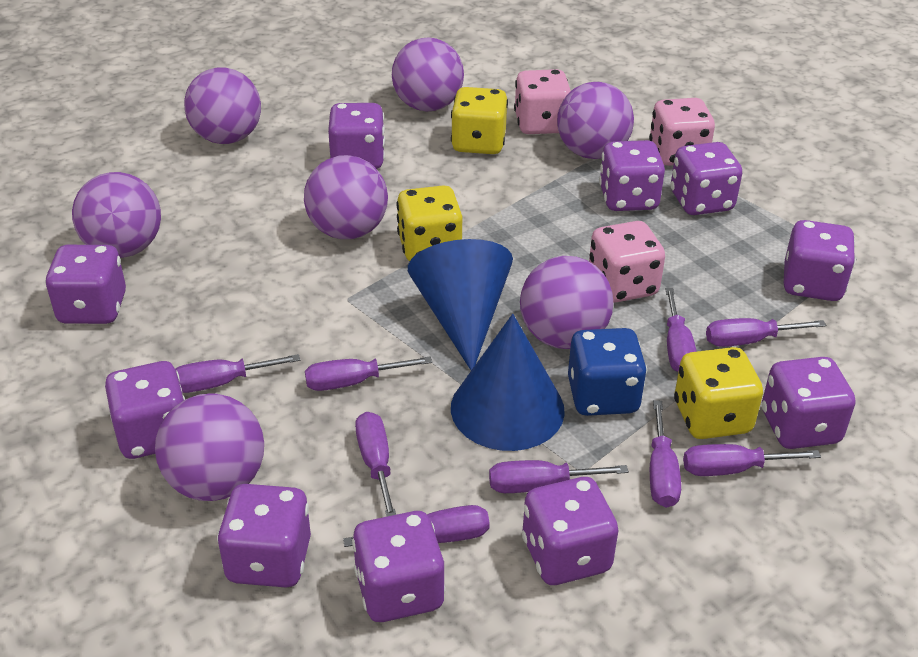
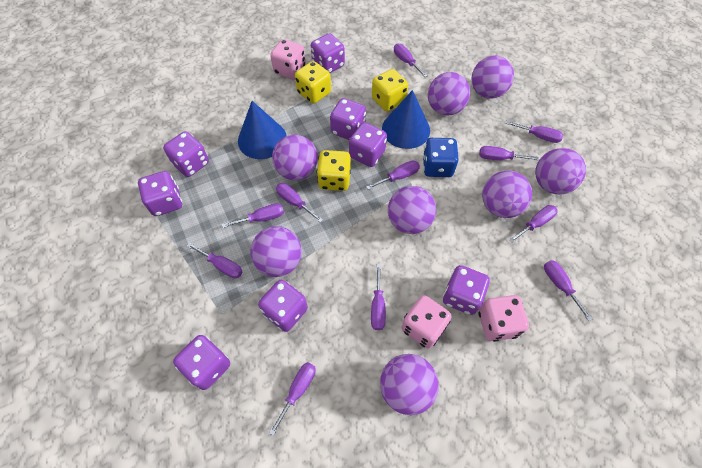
purple ball: [72,172,161,258] [155,393,264,501] [184,67,261,144] [304,155,388,239] [392,37,464,112] [520,256,614,349] [557,82,634,159] = 7 -> [250,226,302,277] [272,135,318,180] [380,354,439,415] [388,186,436,234] [428,72,470,116] [471,55,514,98] [482,171,532,218] [535,148,586,194] = 8
purple dice: [45,245,126,324] [105,361,185,459] [217,484,311,588] [328,103,385,169] [352,511,445,622] [522,477,618,585] [599,140,665,211] [671,142,742,215] [762,357,855,449] [784,220,856,301] = 10 -> [138,171,182,216] [163,131,209,177] [173,335,230,390] [258,280,308,332] [311,33,345,73] [330,98,366,140] [349,122,387,167] [443,265,490,315] = 8
purple screwdriver: [176,354,300,393] [305,356,432,391] [343,505,490,547] [355,412,396,517] [489,460,629,493] [650,400,681,508] [665,288,697,372] [683,444,821,476] [706,318,826,347] = 9 -> [187,243,243,278] [222,203,284,228] [269,362,316,436] [276,183,323,223] [366,160,420,190] [371,264,386,330] [394,44,428,77] [479,146,539,160] [506,121,563,143] [509,205,557,243] [544,260,592,321] = 11

